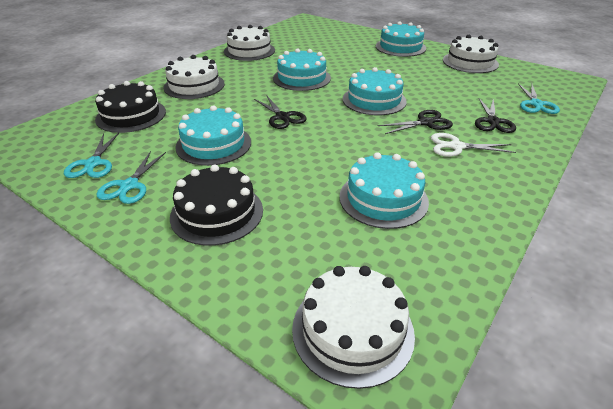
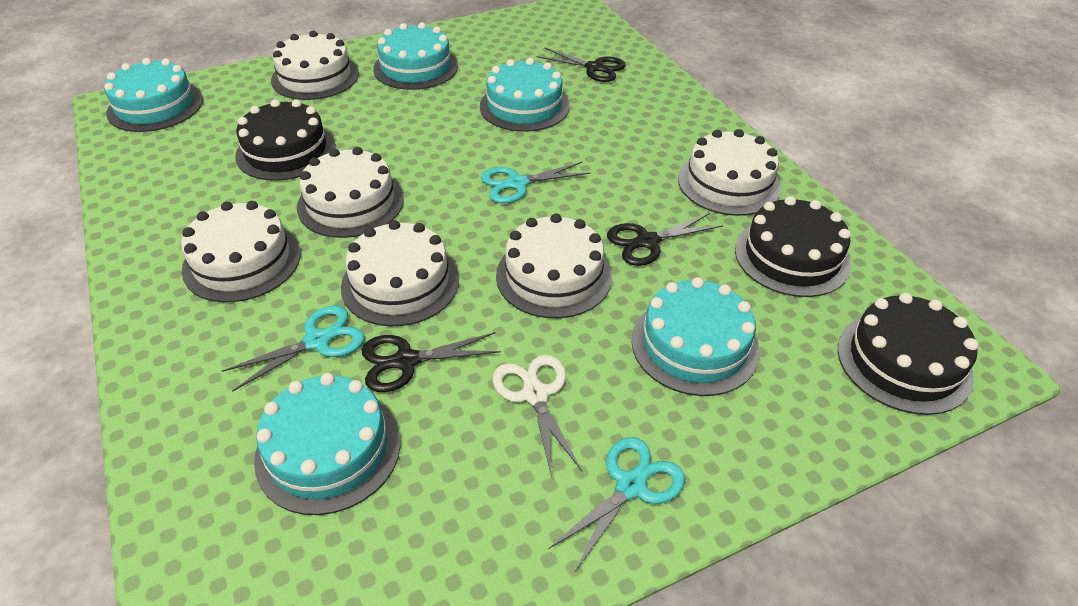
black cake: [95,81,166,133] [170,164,263,246] = 2 -> [235,99,336,181] [735,196,851,297] [838,293,978,415] = 3
white cake: [163,55,225,99] [224,25,275,61] [292,266,415,389] [443,35,499,73] = 4 -> [181,201,301,302] [271,31,359,100] [297,147,404,238] [341,220,459,326] [496,213,612,318] [678,129,781,216] = 6

